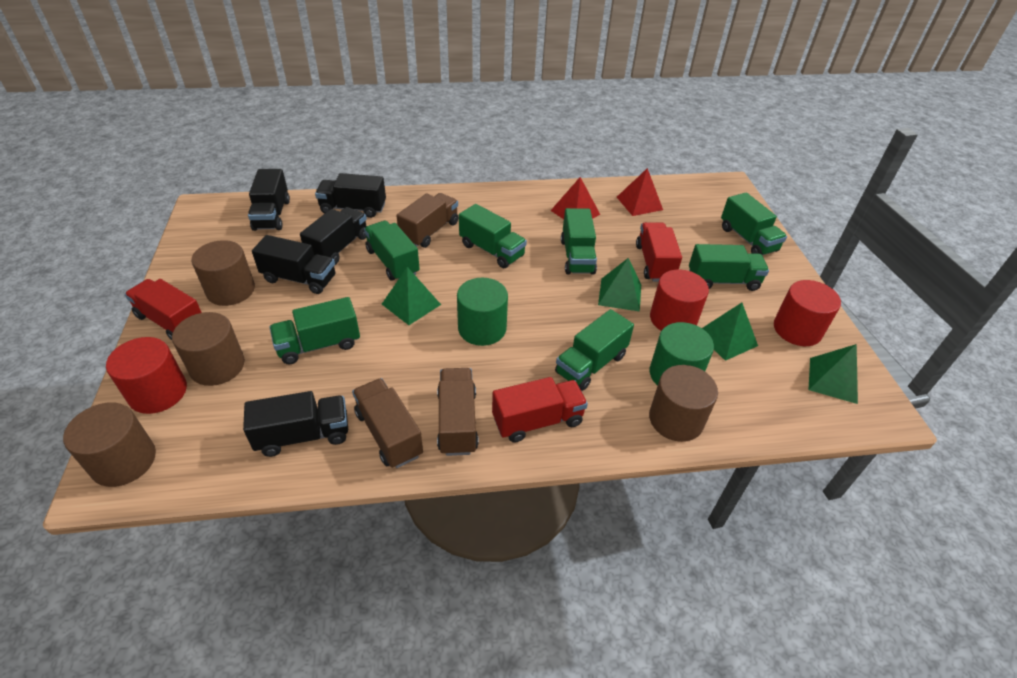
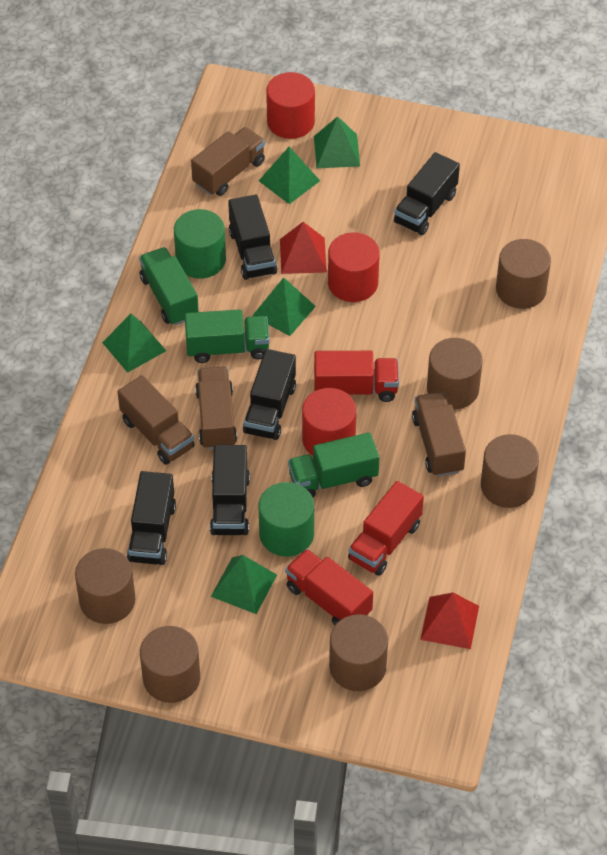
brown cylinder: [63,402,156,487] [172,312,245,386] [192,240,255,306] [649,365,718,442] = 4 -> [75,548,135,624] [140,626,200,703] [329,614,388,691] [427,338,483,409] [481,434,539,508] [496,239,551,309] = 6
brown truck: [352,378,423,468] [396,193,458,248] [437,368,479,456] = 3 -> [118,375,195,465] [191,127,265,196] [195,367,237,450] [412,392,466,477] = 4
green pyramid: [382,267,441,325] [598,258,641,312] [702,303,758,361] [808,344,858,404] = 4 -> [102,314,166,373] [211,555,277,614] [252,277,316,336] [259,147,320,204] [314,116,360,168] = 5
green truck: [269,297,360,364] [364,221,420,281] [459,204,527,268] [555,309,634,391] [561,208,597,275] [689,244,769,291] [721,192,787,255] = 7 -> [139,247,199,326] [184,309,270,363] [288,432,379,498] = 3

